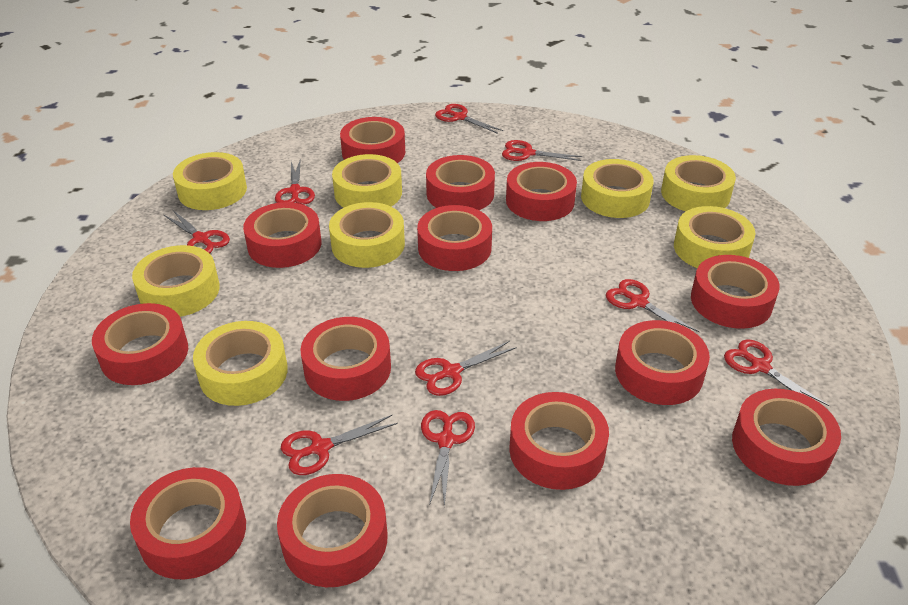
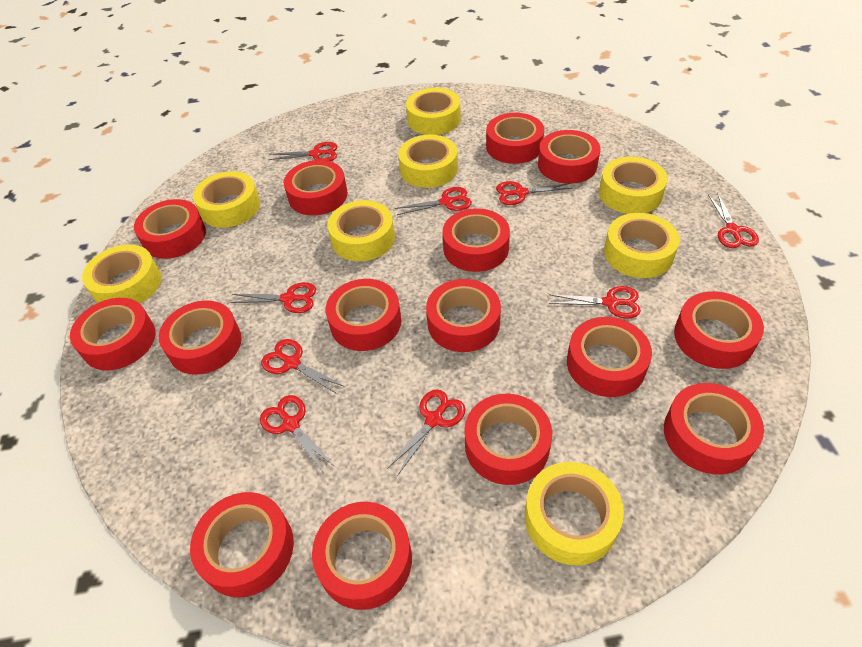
red tape: [92,303,188,385] [130,467,246,579] [243,202,322,268] [277,474,388,587] [301,317,391,401] [340,117,405,163] [417,205,492,271] [426,155,495,210] [506,162,577,221] [509,392,609,490] [615,320,710,405] [691,255,780,329] [732,389,841,486] = 13 -> [70,298,156,370] [134,199,206,259] [159,300,242,375] [190,492,294,597] [284,160,348,216] [312,502,412,610] [326,279,401,351] [426,279,501,352] [442,208,510,272] [464,394,552,485] [486,113,544,164] [538,130,601,184] [567,317,652,397] [664,383,764,474] [674,291,764,369] = 15

